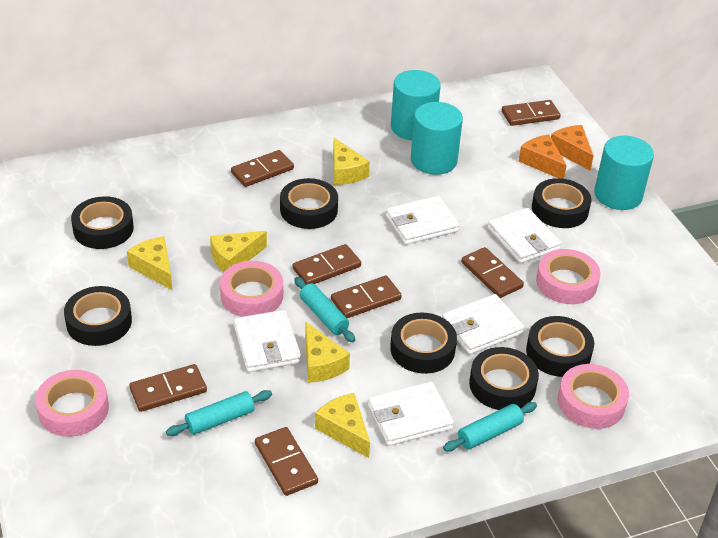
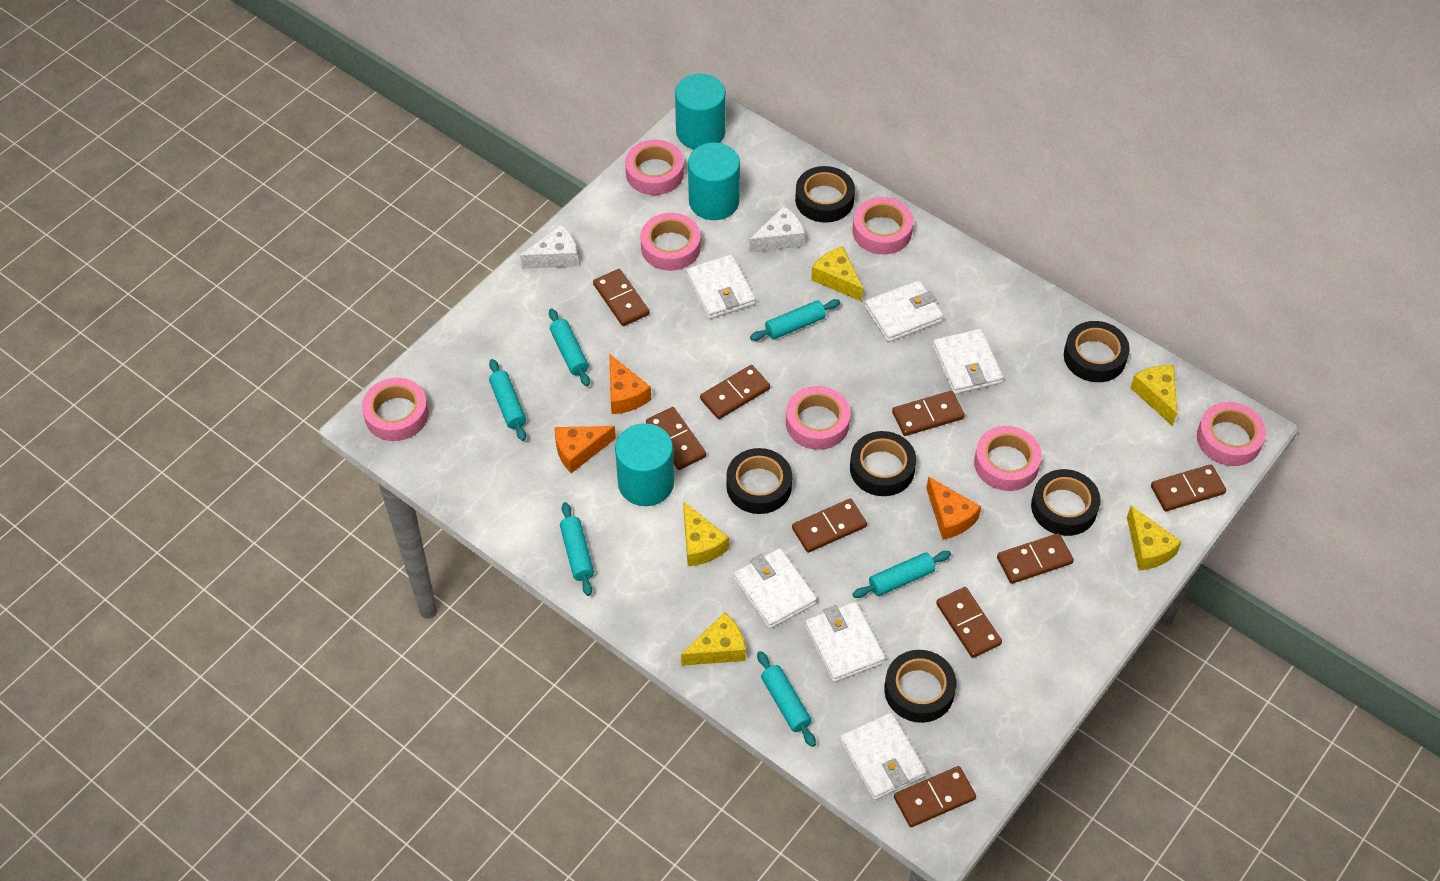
black tape: [64,286,132,346] [71,196,134,249] [280,178,338,229] [390,313,457,374] [469,347,539,410] [526,316,594,377] [532,178,592,228] = 7 -> [726,448,792,514] [795,166,855,223] [850,431,916,496] [884,650,956,723] [1031,469,1101,536] [1064,321,1130,382] = 6
brown domino: [129,364,207,412] [231,150,294,187] [255,427,318,496] [293,244,361,285] [331,276,402,318] [461,247,524,298] [502,100,561,126] = 7 -> [593,269,649,326] [646,407,706,470] [700,365,770,419] [792,499,867,553] [892,391,965,436] [894,766,976,827] [936,587,1002,658] [997,533,1074,584] [1151,464,1226,511] = 9
orange cheese: [519,135,567,179] [551,125,594,170] = 2 -> [554,426,616,473] [610,354,651,414] [926,476,981,540] = 3
pink tape: [35,370,109,437] [220,261,283,317] [536,249,600,304] [558,364,629,429] = 4 -> [362,378,429,441] [625,140,684,195] [640,213,701,271] [786,386,851,450] [853,197,913,254] [974,426,1042,491] [1197,402,1266,466] = 7
turquoise rolling pin: [166,390,272,436] [294,277,355,342] [443,402,537,452] = 3 -> [489,359,526,441] [549,309,590,386] [560,502,594,596] [750,299,840,341] [757,651,816,747] [853,551,951,598] = 6
white cheese: none = 0 -> [520,224,578,269] [749,206,805,253] = 2
white wallet: [234,310,301,372] [368,381,454,446] [386,196,459,245] [442,294,524,354] [488,208,561,263] = 5 -> [686,254,756,319] [734,548,817,629] [805,601,886,682] [840,712,927,800] [865,280,943,342] [933,329,1003,394] = 6

